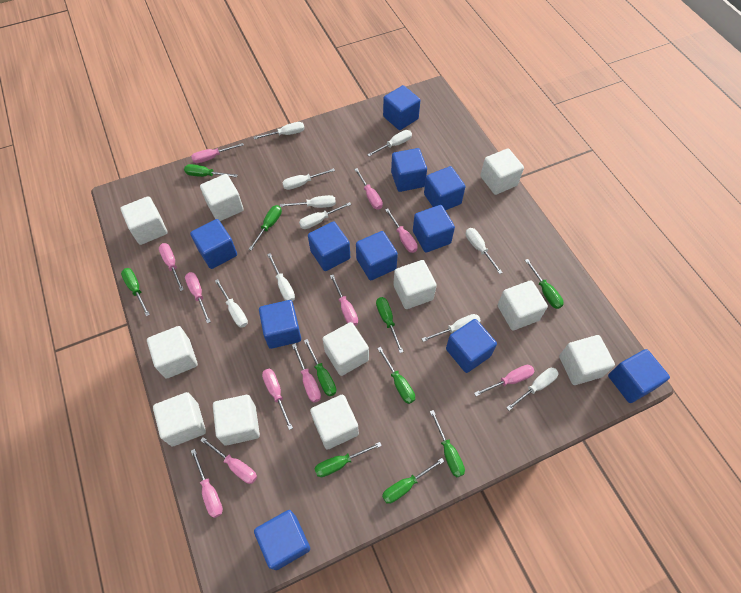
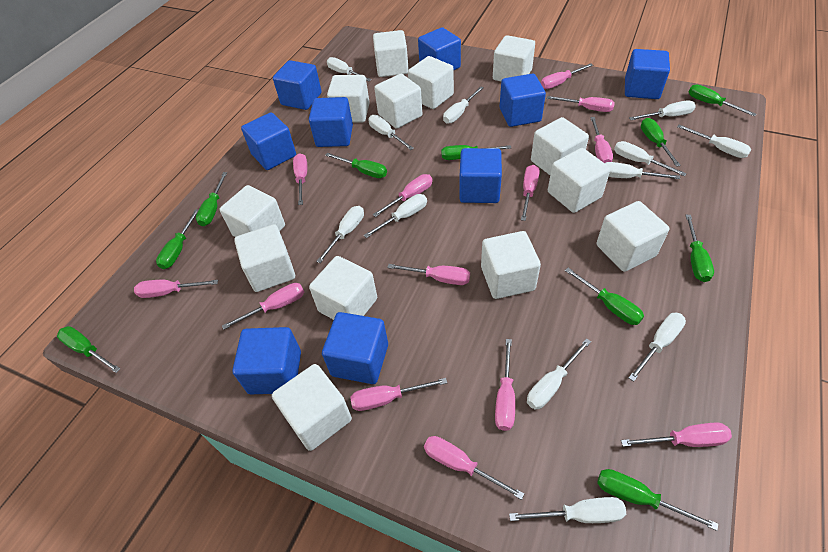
blue cube: [190,219,237,269] [254,510,310,570] [259,300,301,349] [308,221,350,271] [356,231,398,280] [383,85,421,130] [391,148,427,192] [413,205,455,253] [424,166,465,210] [446,319,497,373] [608,349,670,403] = 11 -> [232,327,301,394] [241,112,296,170] [273,60,322,110] [309,97,353,147] [322,312,388,384] [418,27,461,70] [459,148,502,203] [500,73,546,127] [625,49,670,99] = 9
pink screwdriver: [159,243,184,291] [185,272,211,323] [191,143,244,163] [191,449,223,518] [200,437,257,484] [262,369,293,430] [292,343,321,403] [330,275,358,326] [354,168,383,210] [385,208,418,253] [474,365,535,396] = 11 -> [134,280,218,298] [222,283,304,330] [293,153,307,205] [350,378,447,411] [373,174,432,217] [387,264,470,285] [424,436,524,500] [495,339,515,431] [521,165,540,221] [541,63,593,89] [547,96,615,112] [590,117,613,163] [621,422,732,447] = 13
white cube: [120,196,167,245] [147,326,198,379] [153,392,206,447] [200,174,244,221] [213,395,260,446] [310,394,359,450] [323,322,369,376] [393,260,437,309] [480,148,524,195] [498,280,548,331] [559,335,615,385] = 11 -> [220,185,285,237] [234,224,295,292] [272,364,352,451] [309,256,377,320] [327,75,370,122] [373,30,409,77] [374,74,422,129] [408,56,454,109] [481,231,541,299] [493,35,535,81] [531,117,589,175] [548,148,610,213] [597,201,669,272] = 13
white screwdriver: [215,279,248,328] [254,122,305,139] [267,253,295,301] [280,195,336,208] [282,168,335,190] [299,202,352,229] [367,130,412,156] [421,314,481,342] [466,228,503,274] [506,368,558,411] = 10 -> [316,206,364,263] [327,57,372,81] [364,194,427,238] [368,115,414,150] [443,86,484,124] [509,497,626,523] [527,338,591,410] [605,162,680,179] [614,141,687,176] [628,313,686,382] [629,100,696,120] [677,125,751,158] = 12

